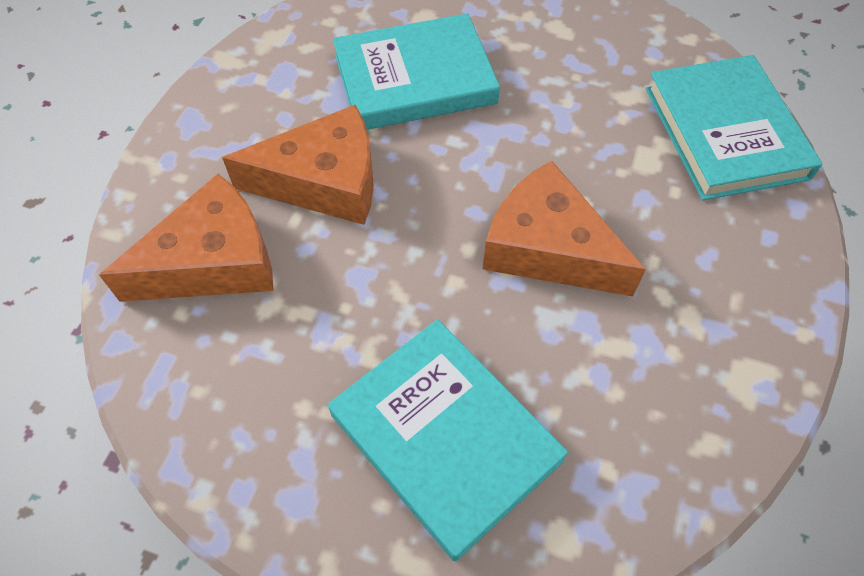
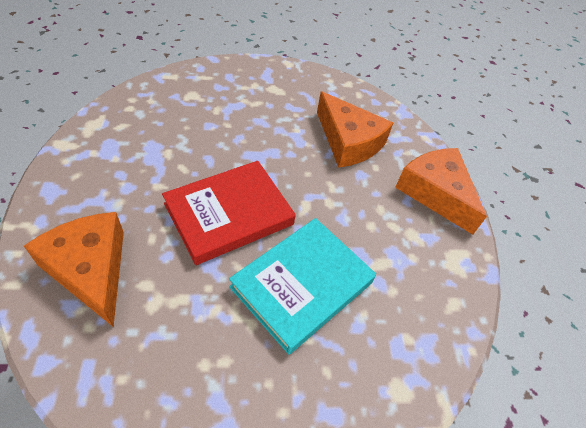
red book: none = 0 -> [162,161,296,265] = 1
turquoise book: [328,319,568,562] [333,13,500,130] [646,55,822,200] = 3 -> [229,218,376,354] = 1

